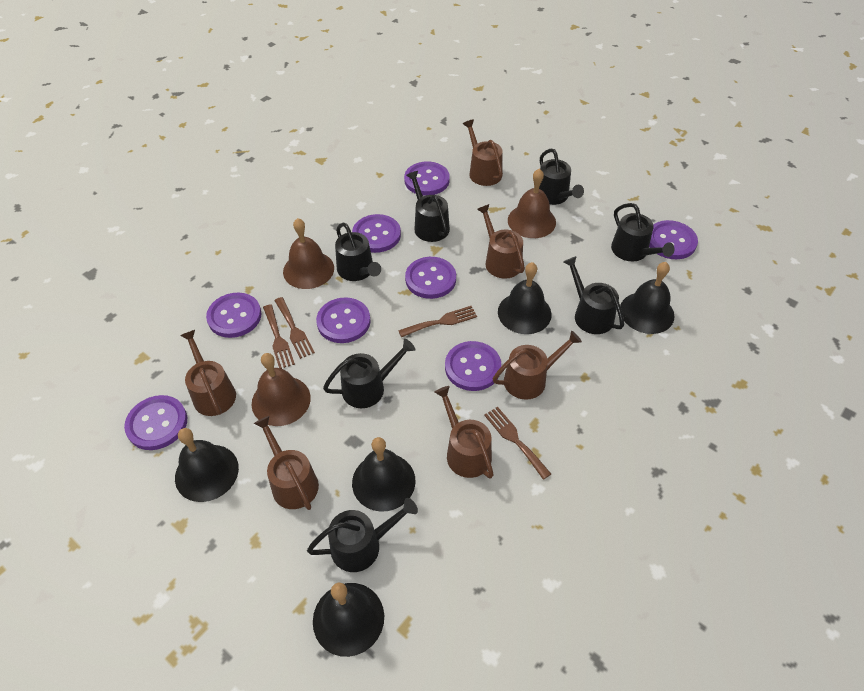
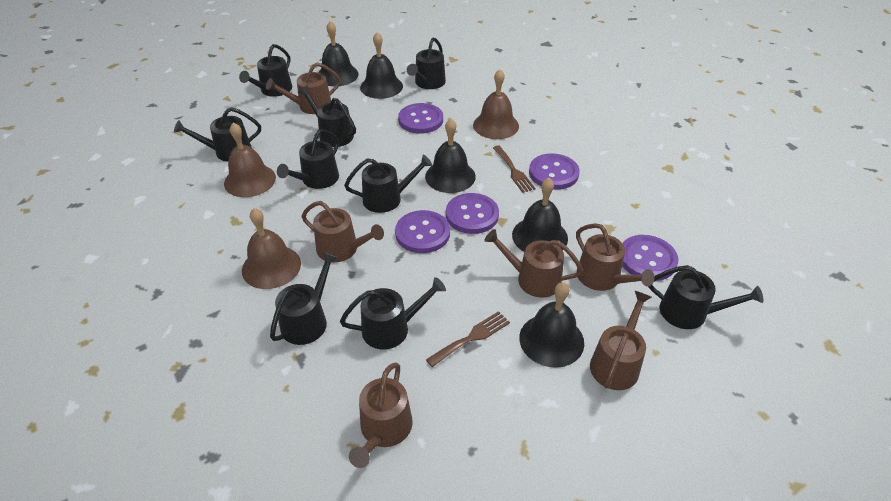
black watering can: [307,498,418,572] [323,339,415,408] [335,223,381,281] [406,171,450,242] [539,149,584,205] [564,256,624,334] [611,203,675,261] = 7 -> [174,107,261,162] [239,44,292,97] [270,252,338,345] [277,129,339,189] [298,85,356,147] [340,277,446,350] [344,155,432,213] [407,38,446,89] [648,265,763,329] = 9
brown fork: [263,304,295,369] [275,297,315,359] [398,306,477,337] [484,407,551,480] = 4 -> [426,311,510,367] [493,145,536,193] = 2
purple button: [124,395,187,450] [206,293,261,338] [316,297,371,343] [352,214,401,253] [404,162,450,196] [405,257,456,299] [445,341,501,391] [649,220,698,259] = 8 -> [395,210,450,253] [398,103,443,134] [446,193,499,234] [529,153,580,190] [622,235,678,281] = 5

